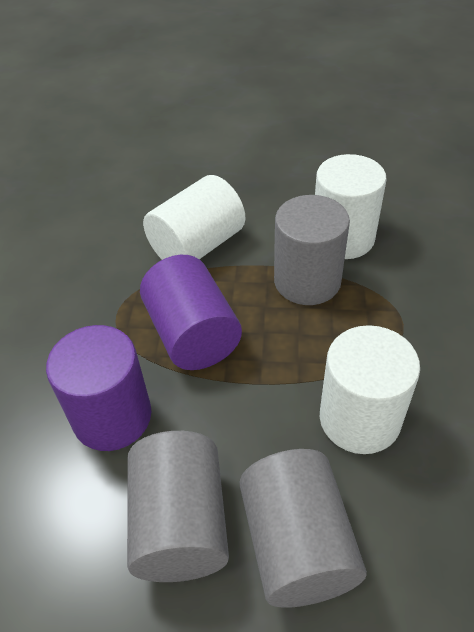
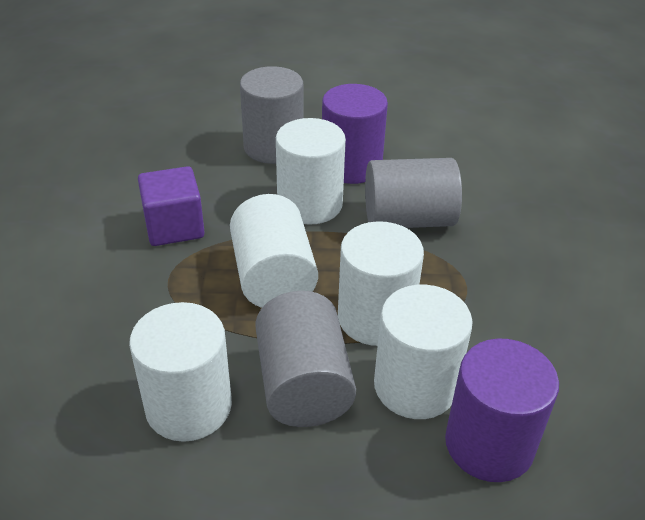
purple cube: none = 0 -> [138,166,205,246] = 1
white cylinder: [143,175,245,260] [315,154,386,259] [320,325,420,454] = 3 -> [129,302,232,442] [230,194,318,308] [276,118,346,224] [338,221,424,346] [374,285,473,419] = 5

